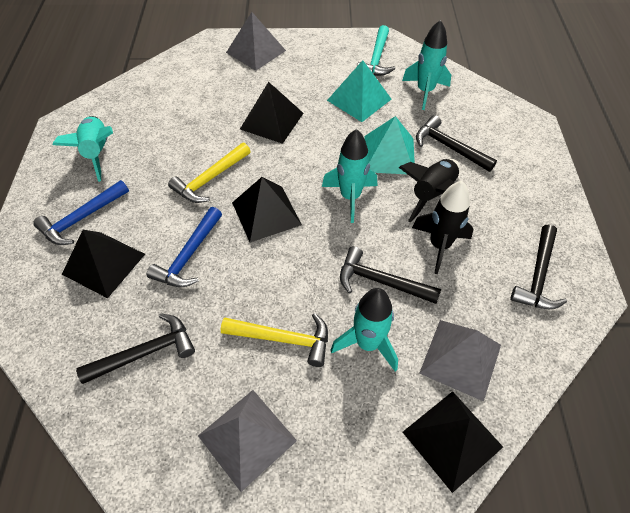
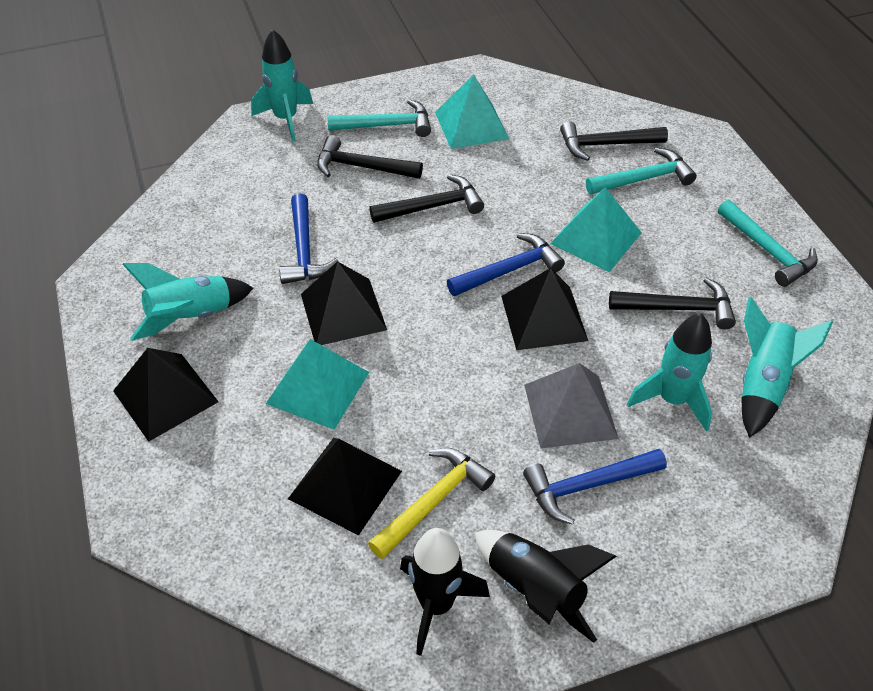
blue hammer: [33,180,129,245] [147,207,222,287] = 2 -> [279,193,338,284] [447,233,565,296] [523,449,667,525] = 3
grey pyramid: [198,390,297,492] [226,12,286,71] [419,320,501,402] = 3 -> [524,363,619,449] = 1
turquoise hammer: [357,25,395,76] = 1 -> [327,99,431,137] [586,148,697,194] [718,200,818,287] = 3
turquoise pyramid: [327,60,391,122] [364,116,415,174] = 2 -> [266,339,369,430] [435,74,509,149] [550,187,642,272] = 3
yellow hammer: [168,143,251,203] [221,313,328,367] = 2 -> [368,448,495,559] = 1

